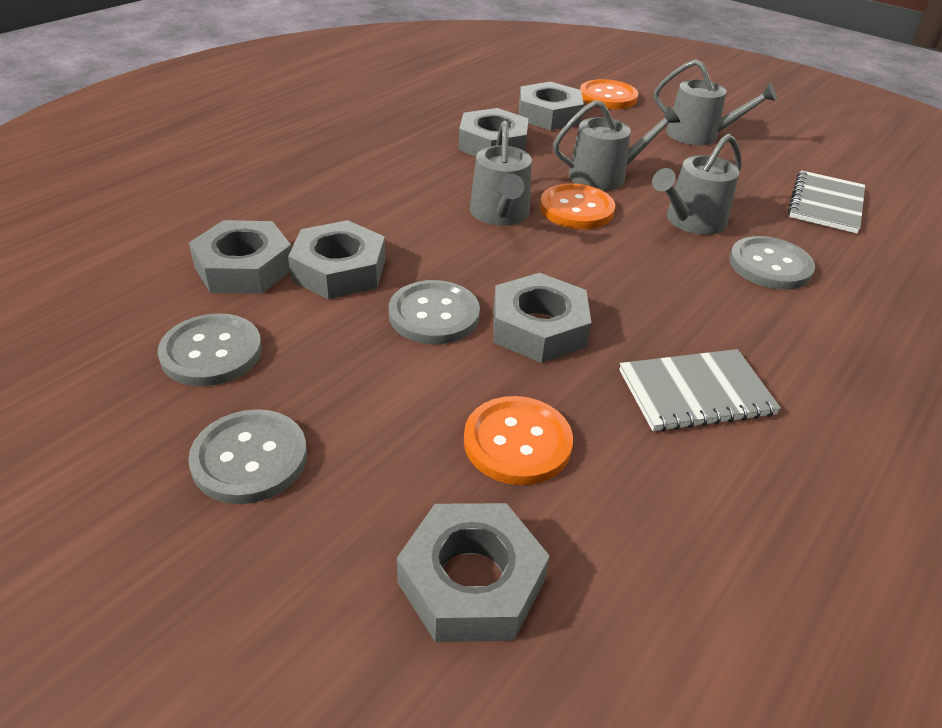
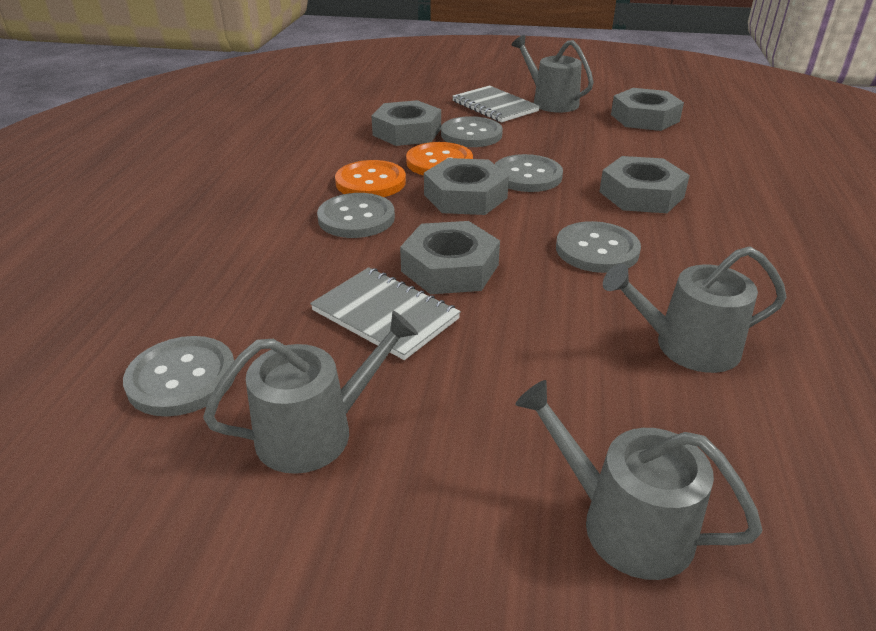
grey button: [157,313,262,386] [188,409,307,504] [389,280,480,344] [729,236,815,290] = 4 -> [123,336,235,416] [317,193,395,238] [441,116,503,147] [495,154,563,192] [556,221,641,273] = 5
grey nut: [189,220,292,294] [288,220,386,299] [397,503,550,642] [458,108,529,156] [493,273,591,363] [519,82,584,130] = 6 -> [372,100,441,146] [400,221,500,294] [424,158,509,215] [599,156,690,213] [611,88,684,131] = 5
orange button: [464,396,573,485] [540,183,615,229] [580,79,638,109] = 3 -> [335,160,406,197] [406,142,473,175] = 2

